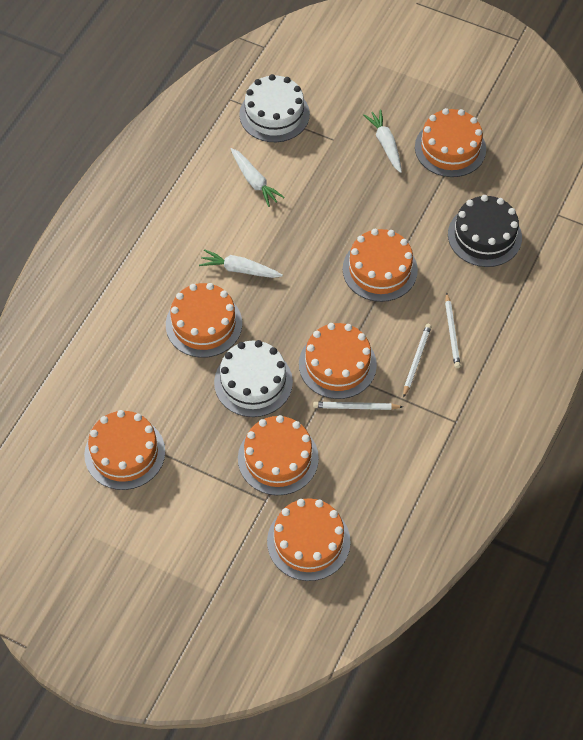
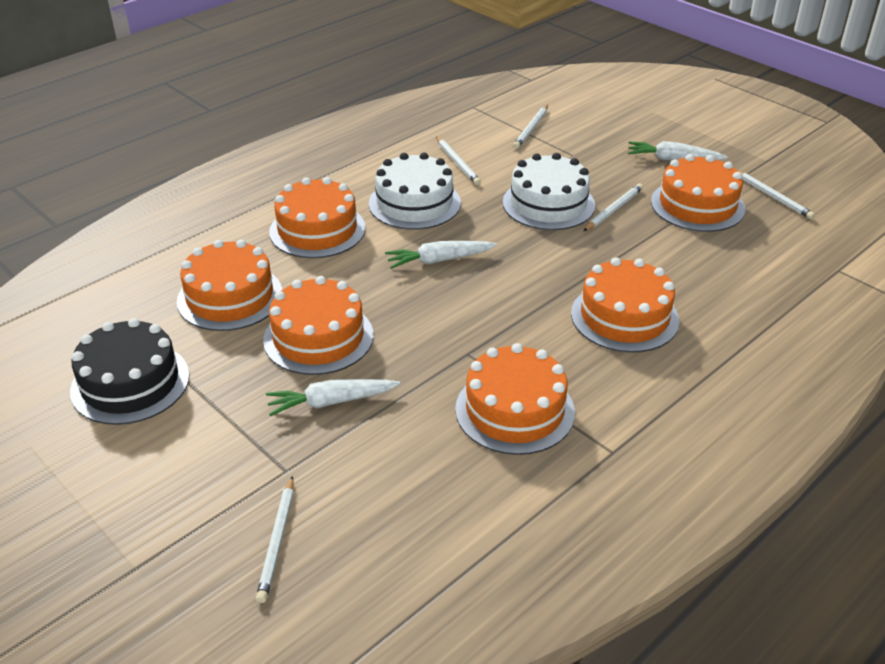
orange cake: [84,410,165,490] [166,283,242,358] [238,415,319,495] [267,498,350,581] [299,323,377,399] [343,229,418,302] [415,108,486,177] = 7 -> [177,239,282,331] [263,276,374,375] [269,177,365,258] [455,343,575,455] [571,257,679,353] [651,154,745,232] = 6
white pencil: [313,402,403,410] [403,324,432,398] [445,292,461,368] = 3 -> [256,476,294,603] [436,137,481,185] [513,105,548,149] [584,184,643,231] [737,170,815,219] = 5

